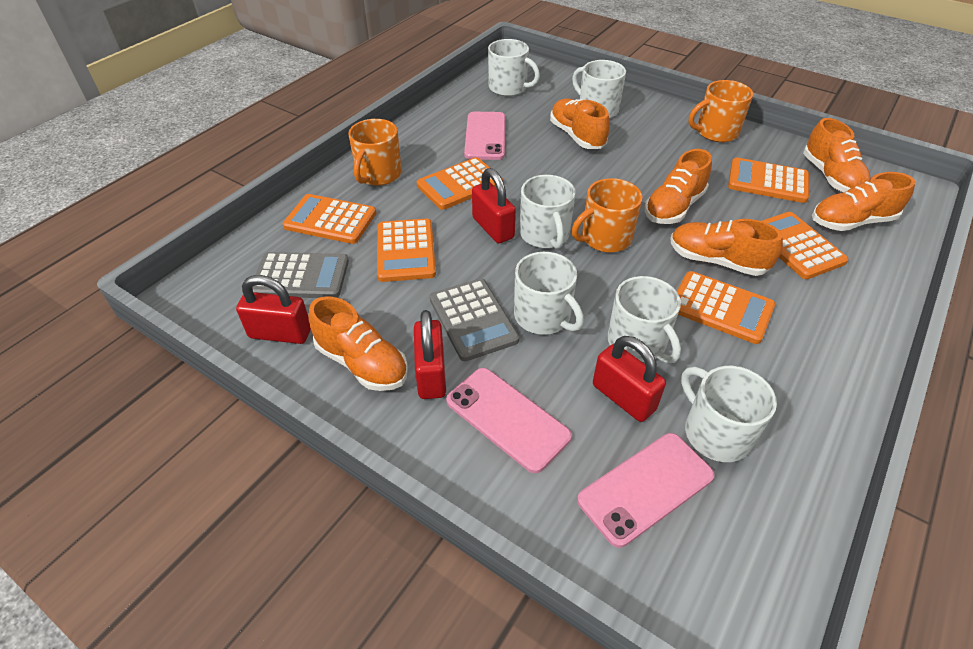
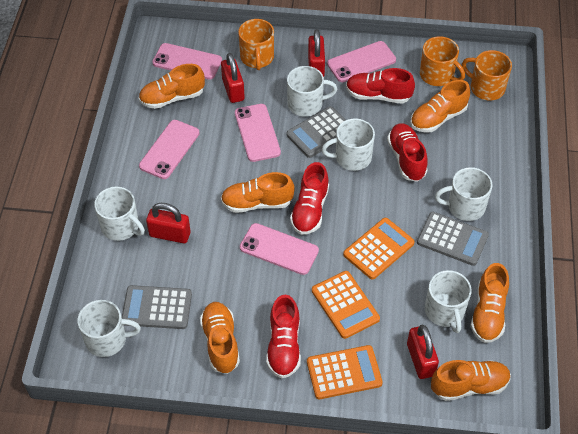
grey calculator: [252,252,349,298] [430,279,519,361] = 2 -> [122,285,192,329] [287,106,346,158] [417,212,489,266] = 3
orange calculator: [283,194,376,244] [377,218,436,282] [417,157,503,210] [677,271,776,344] [728,158,809,203] [762,212,848,279] = 6 -> [307,345,383,399] [312,271,380,339] [343,218,415,280] = 3
pink phone: [446,368,572,473] [464,112,506,160] [577,433,715,548] = 3 -> [139,120,200,179] [152,43,222,80] [235,104,281,162] [240,223,319,275] [327,41,396,82] = 5
red shoe: none = 0 -> [266,295,301,378] [290,162,329,235] [346,68,415,104] [387,123,428,182] = 4

